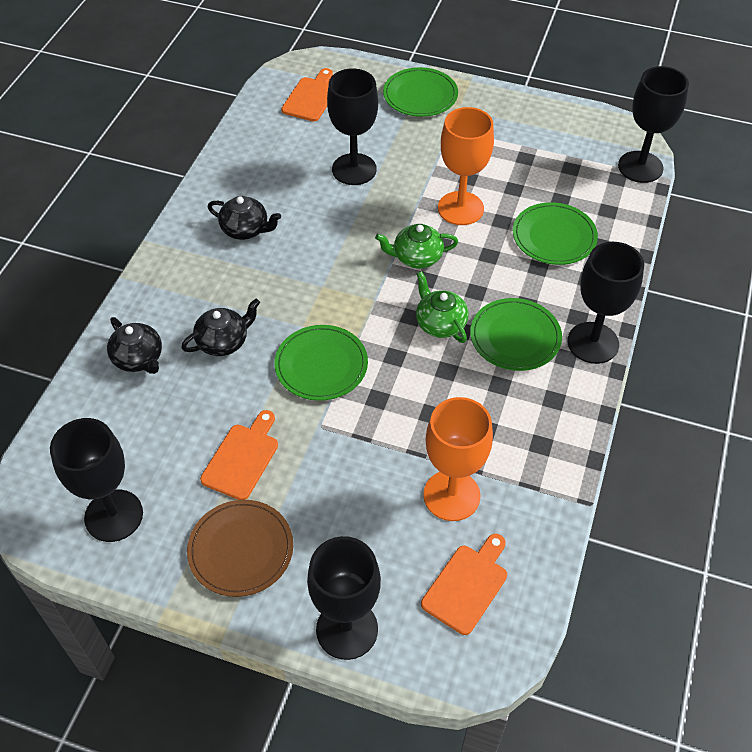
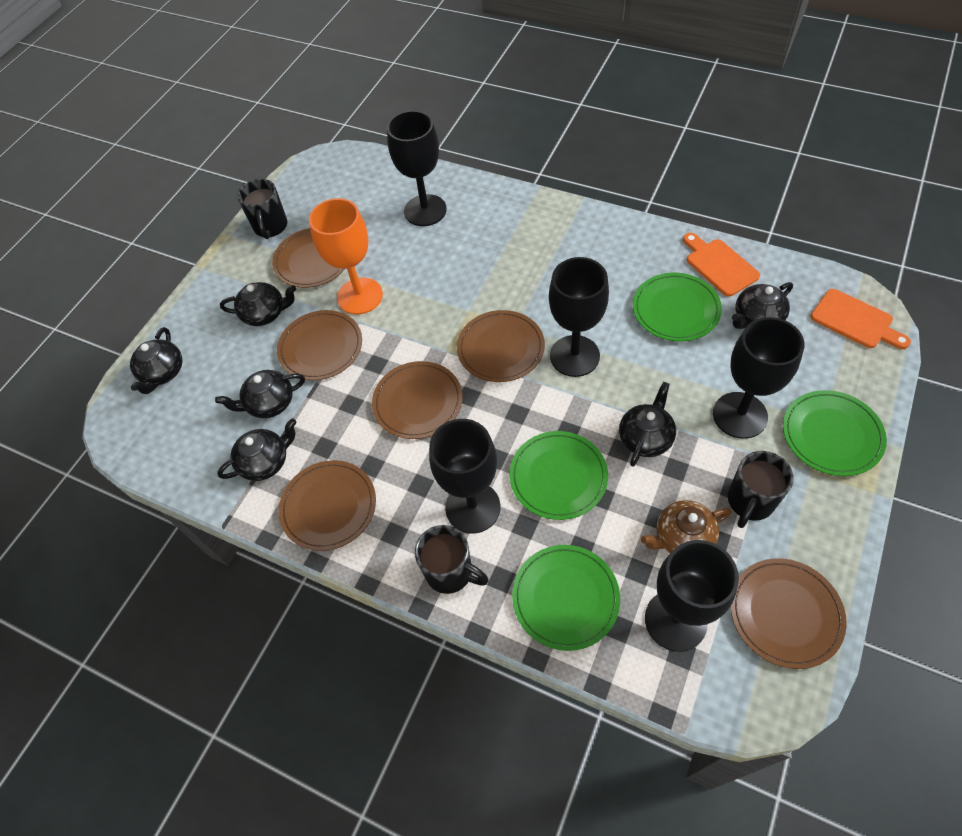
black mug: none = 0 -> [237,179,288,239] [415,525,489,594] [728,451,794,528] = 3
black teapot: [107,317,162,374] [181,299,260,356] [208,196,281,240] = 3 -> [130,327,182,394] [215,370,305,418] [217,418,296,481] [220,282,296,326] [619,382,676,467] [732,282,793,329] = 6
brown plate: [187,500,293,597] = 1 -> [272,228,345,288] [277,310,362,380] [279,460,376,551] [372,361,462,439] [457,310,545,382] [730,558,847,669] = 6
brown teapot: none = 0 -> [641,500,732,553] = 1
green teapot: [375,224,458,268] [416,271,469,343] = 2 -> none = 0
orange cutting board: [200,410,278,500] [281,68,333,121] [421,534,507,635] = 3 -> [683,233,760,297] [810,289,911,349] = 2
orange goblet: [423,397,493,521] [438,107,494,225] = 2 -> [309,198,383,315] = 1

